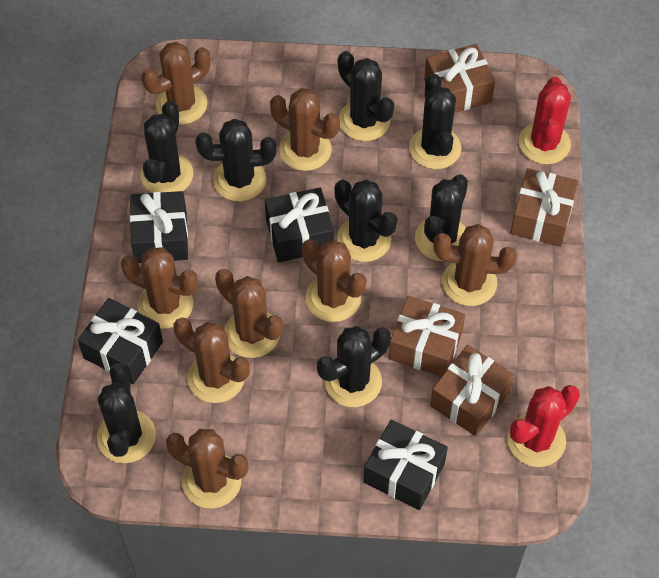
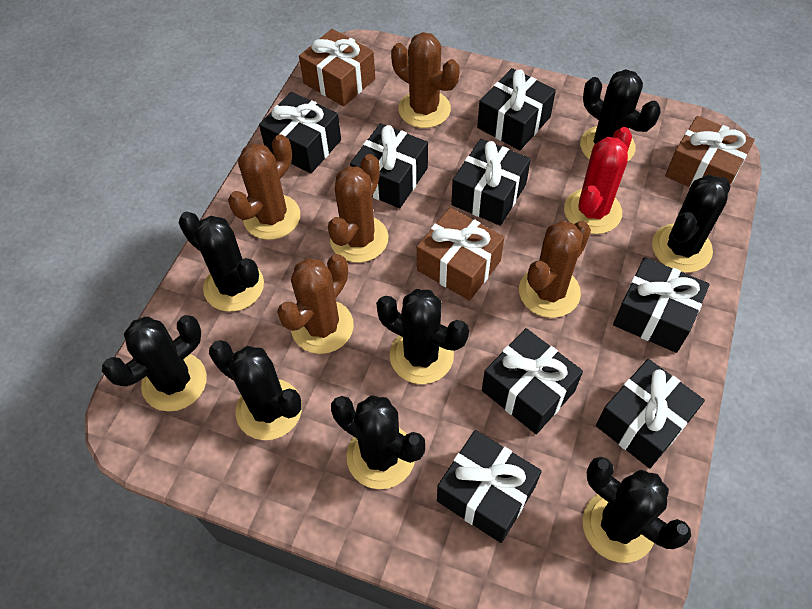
black gift: [78,298,163,384] [130,191,188,263] [265,188,334,262] [364,420,448,510] = 4 -> [259,92,341,173] [350,123,428,208] [437,430,542,543] [451,139,531,226] [477,68,556,150] [482,328,583,434] [596,359,705,468] [613,257,710,353] = 8
brown cactus: [121,248,198,329] [141,42,210,125] [166,429,249,508] [174,317,250,403] [215,269,283,358] [270,88,340,171] [302,239,367,322] [434,224,517,306] = 8 -> [228,134,300,240] [277,254,354,354] [328,154,389,263] [391,32,460,128] [519,221,591,318] = 5
brown gift: [389,296,465,377] [424,44,495,113] [430,345,514,436] [510,168,578,247] = 4 -> [299,29,375,107] [417,208,504,301] [665,116,755,188] = 3
red cactus: [507,385,580,467] [519,77,571,164] = 2 -> [564,127,632,234] = 1

